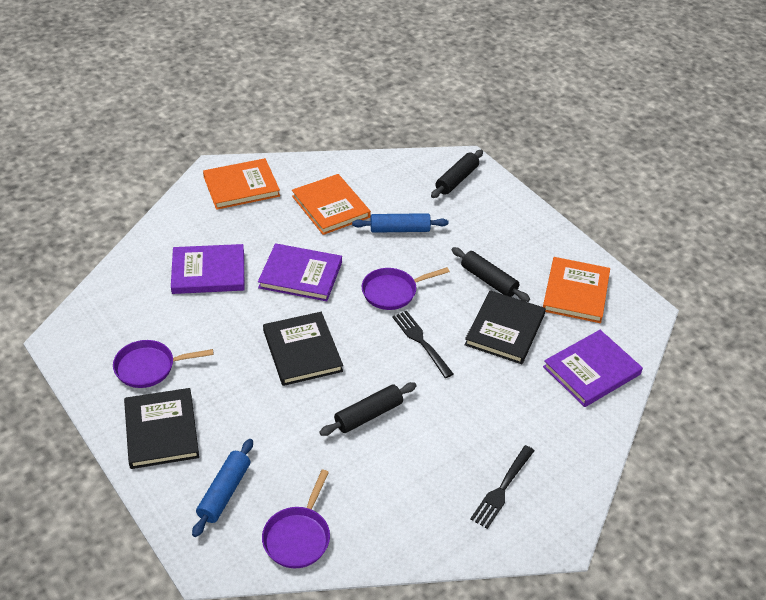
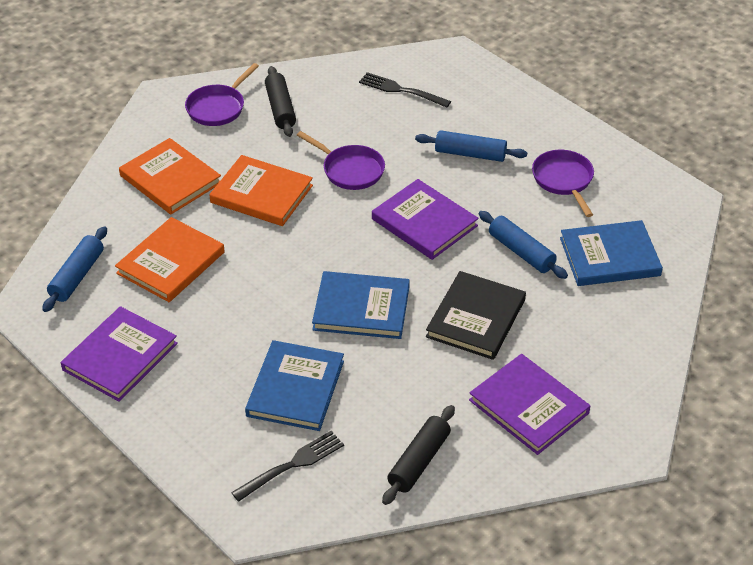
black book: [124,388,199,469] [263,312,343,386] [464,290,546,364] = 3 -> [426,271,526,360] = 1
black rolling pin: [319,382,417,436] [431,150,483,198] [452,247,530,302] = 3 -> [265,66,296,137] [382,405,455,505] = 2
blue book: none = 0 -> [245,340,344,431] [312,271,410,339] [560,220,663,286] = 3
blue rolling pin: [192,439,253,537] [352,213,448,233] = 2 -> [42,226,107,312] [415,130,527,162] [479,211,568,279] = 3

